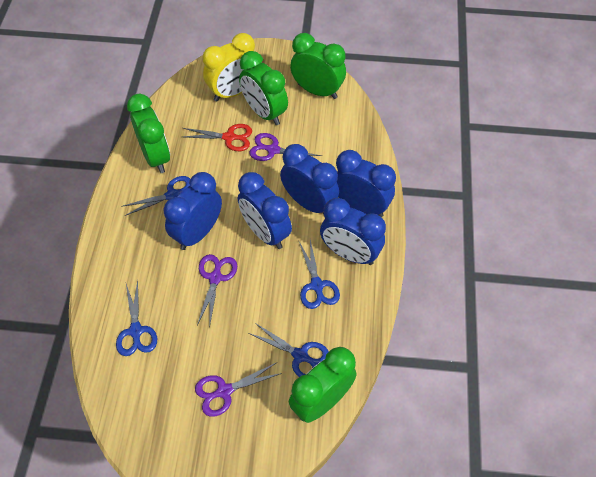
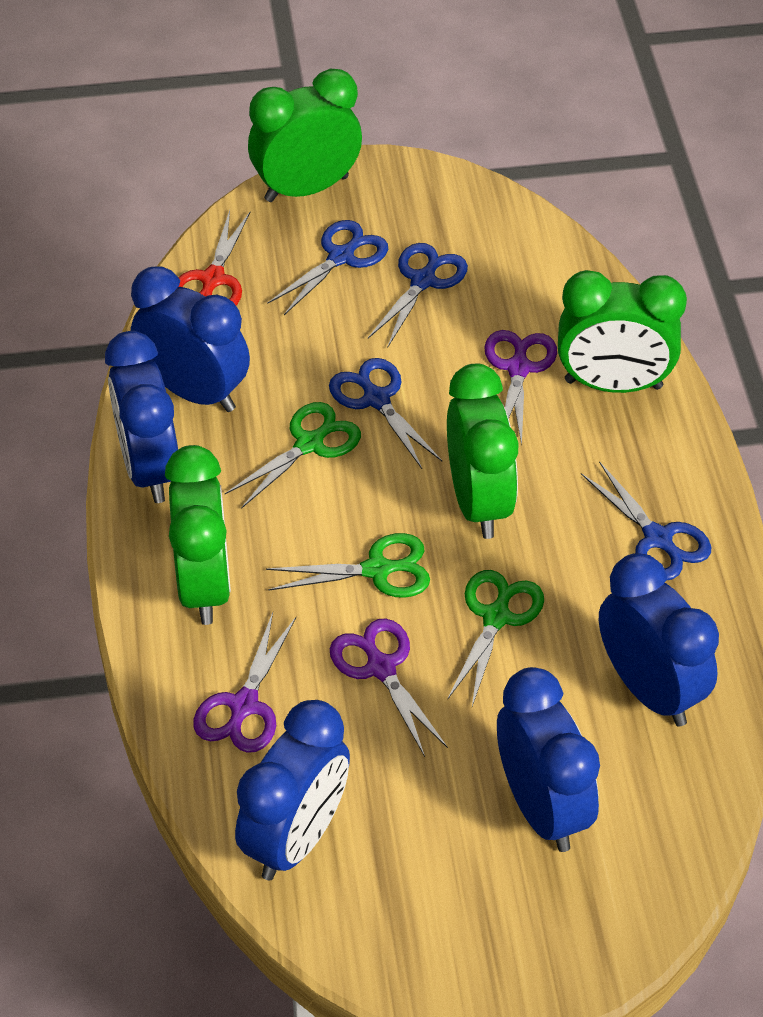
green scissors: none = 0 -> [225,402,361,509] [266,533,430,598] [448,570,544,706] = 3
yellow clock: [203,33,255,101] = 1 -> none = 0

